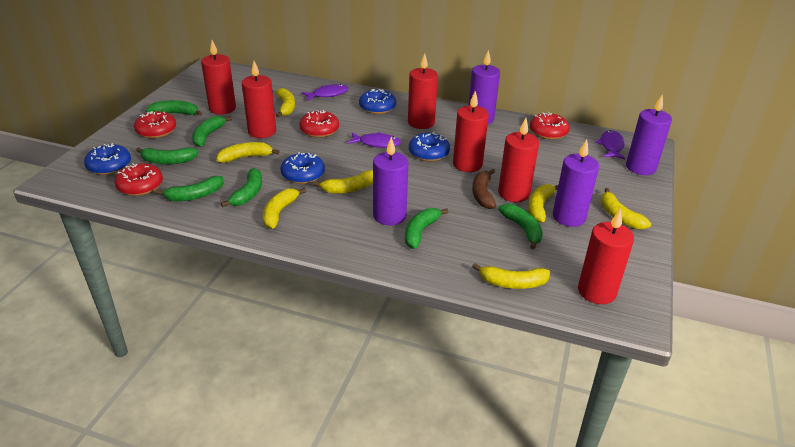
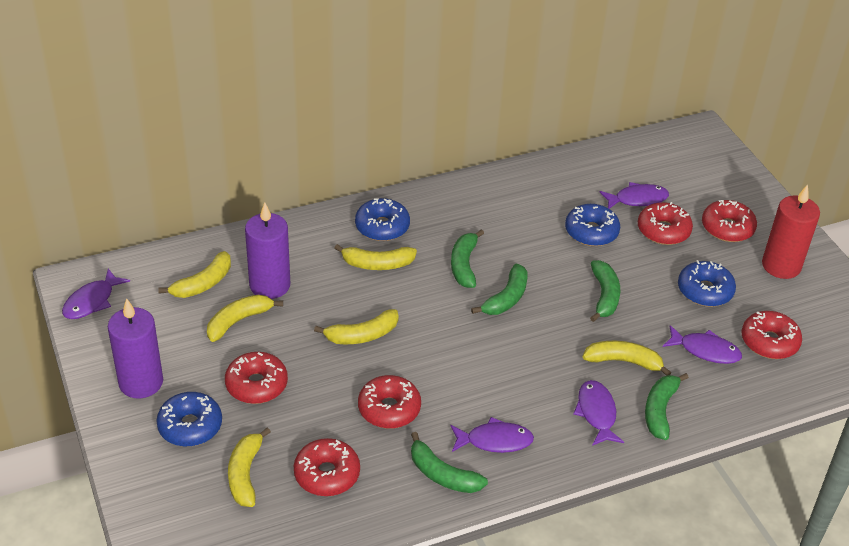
brown banana: [472,169,496,209] = 1 -> none = 0
green banana: [136,147,199,164] [146,100,202,116] [155,176,224,201] [192,116,232,147] [221,168,262,207] [405,208,448,249] [498,204,543,249] = 7 -> [411,432,488,493] [451,229,484,288] [471,263,528,315] [590,260,620,322] [645,373,689,440] = 5
purple candle: [373,137,409,225] [469,50,500,124] [553,139,599,227] [626,94,672,175] = 4 -> [108,298,163,398] [245,202,290,299] = 2
purple fish: [301,84,348,101] [347,132,401,148] [596,130,625,160] = 3 -> [62,269,130,319] [450,417,534,453] [573,380,624,446] [599,182,669,209] [663,325,742,364] = 5
red candle: [201,40,236,114] [242,61,276,138] [408,53,438,129] [453,91,489,172] [498,118,539,202] [578,208,634,304] = 6 -> [762,184,820,279] = 1
red donut: [114,163,163,196] [134,111,176,138] [299,110,339,138] [530,112,570,140] = 4 -> [225,352,288,404] [294,438,360,496] [358,375,421,429] [638,202,693,245] [702,200,757,242] [742,311,802,359] = 6
yellow banana: [216,142,280,163] [263,188,306,229] [276,88,295,117] [313,170,373,194] [472,263,550,289] [528,184,558,222] [601,188,651,229] = 7 -> [158,251,231,298] [207,295,283,342] [228,427,271,507] [314,309,399,344] [335,244,417,270] [583,341,671,376] = 6

